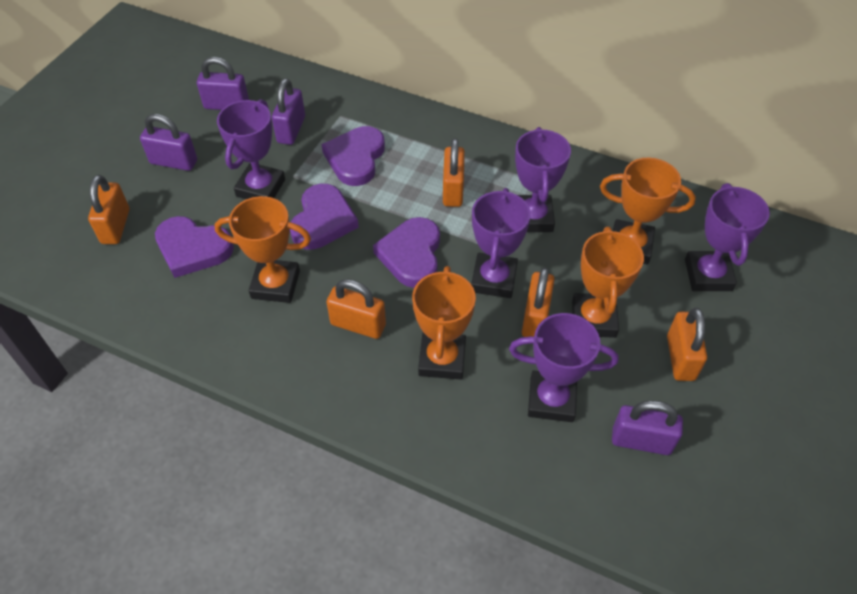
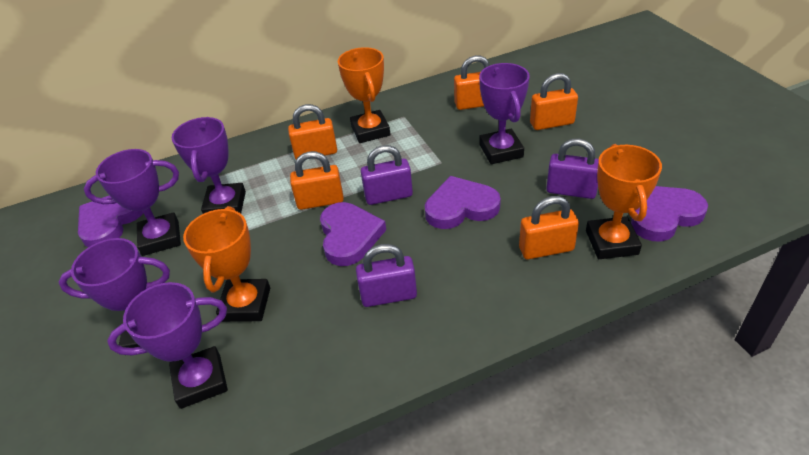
orange trophy: [215,196,311,303] [412,266,476,380] [572,227,644,338] [600,158,696,265] = 4 -> [183,206,270,322] [338,47,390,143] [586,144,662,259] = 3
purple padlock: [140,114,197,171] [197,57,249,110] [272,78,305,145] [612,400,683,455] = 4 -> [356,244,417,307] [361,145,413,205] [546,139,599,199] = 3

